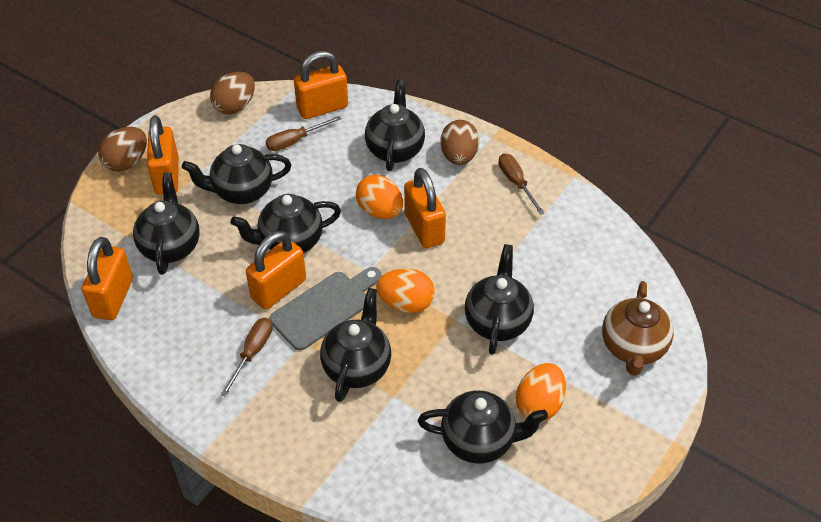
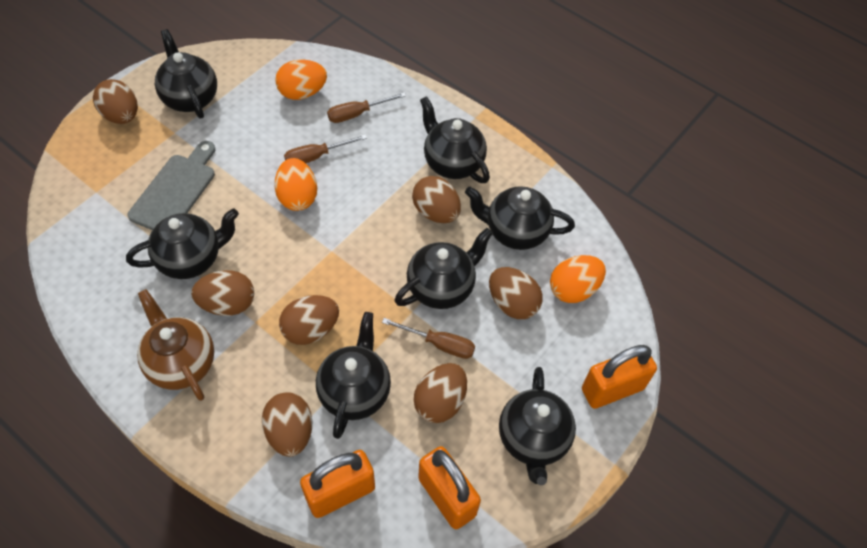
brown egg: [98,127,147,172] [210,72,255,115] [440,120,479,165] = 3 -> [93,79,138,124] [191,270,254,316] [262,392,312,457] [279,295,339,345] [412,176,461,223] [414,363,467,423] [489,267,543,319] = 7
orange padlock: [82,237,133,320] [147,115,179,195] [246,231,306,310] [294,51,348,119] [404,168,446,248] = 5 -> [300,450,375,518] [418,446,481,529] [582,345,657,409] = 3

